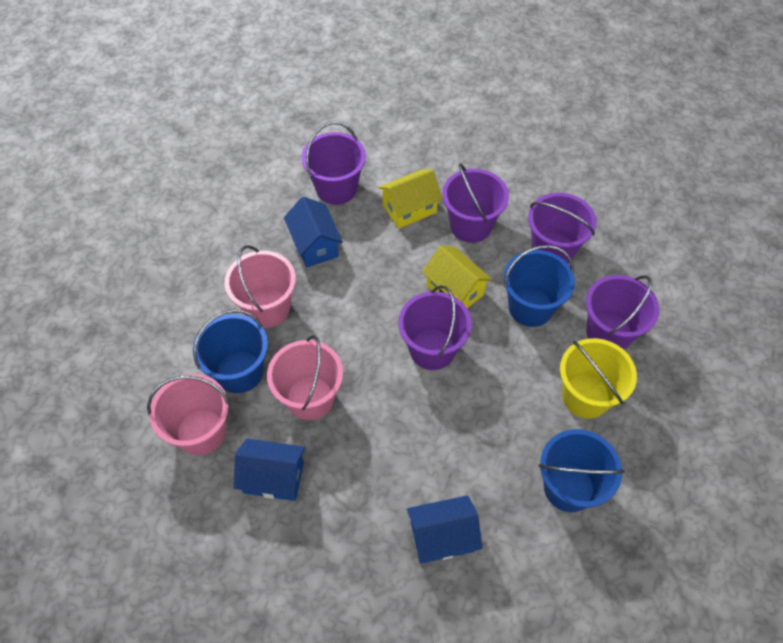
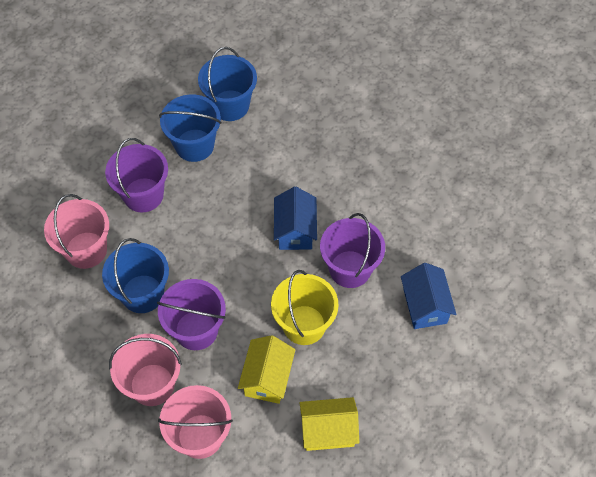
blue house: [233,438,305,501] [284,197,343,267] [407,495,482,564] = 3 -> [274,186,317,250] [401,263,456,329] = 2
purple bucket: [301,122,366,205] [398,285,472,370] [442,163,509,243] [528,193,597,264] [586,275,659,350] = 5 -> [105,138,168,212] [157,279,226,350] [320,213,385,288] = 3

